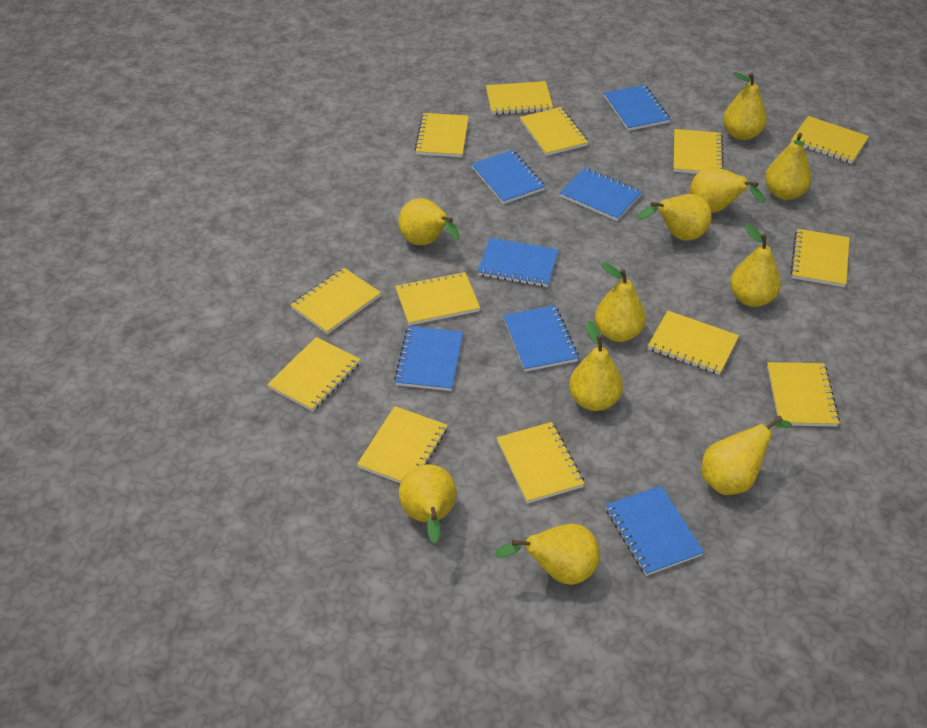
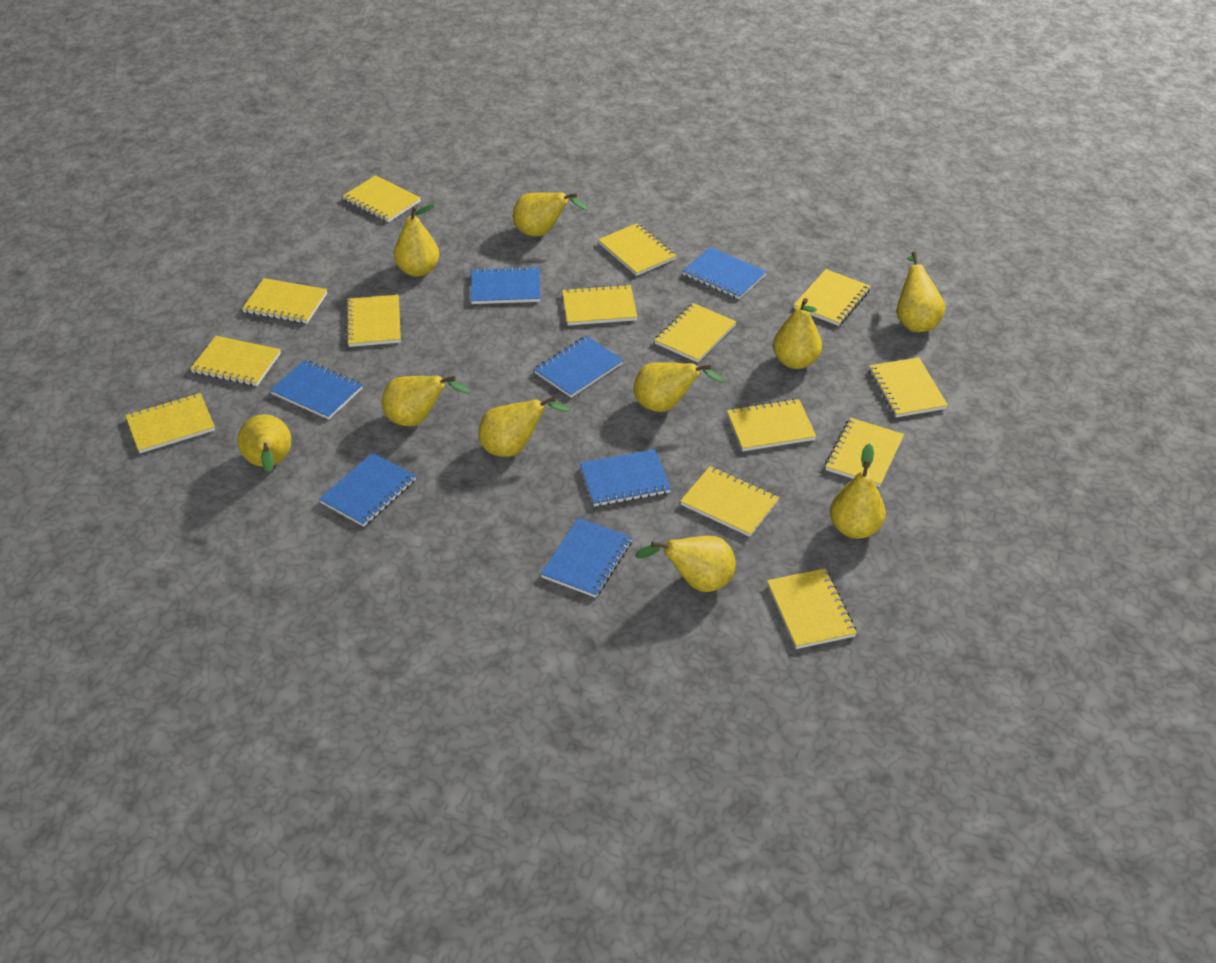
yellow notebook: [267,337,361,412] [290,268,381,334] [357,406,448,483] [395,272,480,326] [415,113,469,157] [486,81,553,115] [497,422,585,504] [520,107,588,156] [648,311,739,375] [674,129,724,174] [767,362,840,427] [790,229,849,287] [791,116,869,164] = 13 -> [125,393,215,453] [190,336,281,386] [242,278,327,324] [342,175,421,222] [346,295,401,347] [562,284,637,326] [598,223,676,276] [655,303,737,363] [680,466,779,537] [727,399,817,451] [767,568,857,649] [794,269,871,326] [825,418,904,487] [869,357,948,417] = 14
yellow pear: [398,198,460,245] [399,464,457,544] [495,523,600,585] [569,321,623,411] [595,263,646,342] [637,194,712,241] [690,167,765,213] [701,415,792,495] [723,72,767,140] [730,224,781,307] [765,133,811,200] = 11 -> [237,414,291,472] [382,376,470,426] [394,204,440,277] [478,396,571,457] [513,192,589,237] [634,362,724,412] [635,536,736,592] [773,298,822,369] [830,443,886,539] [897,252,945,332] = 10

